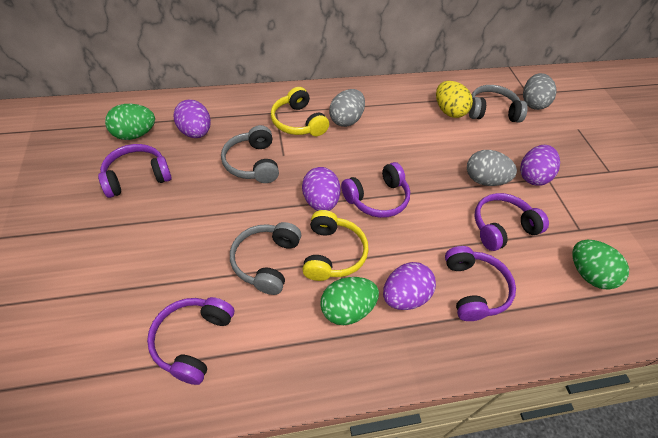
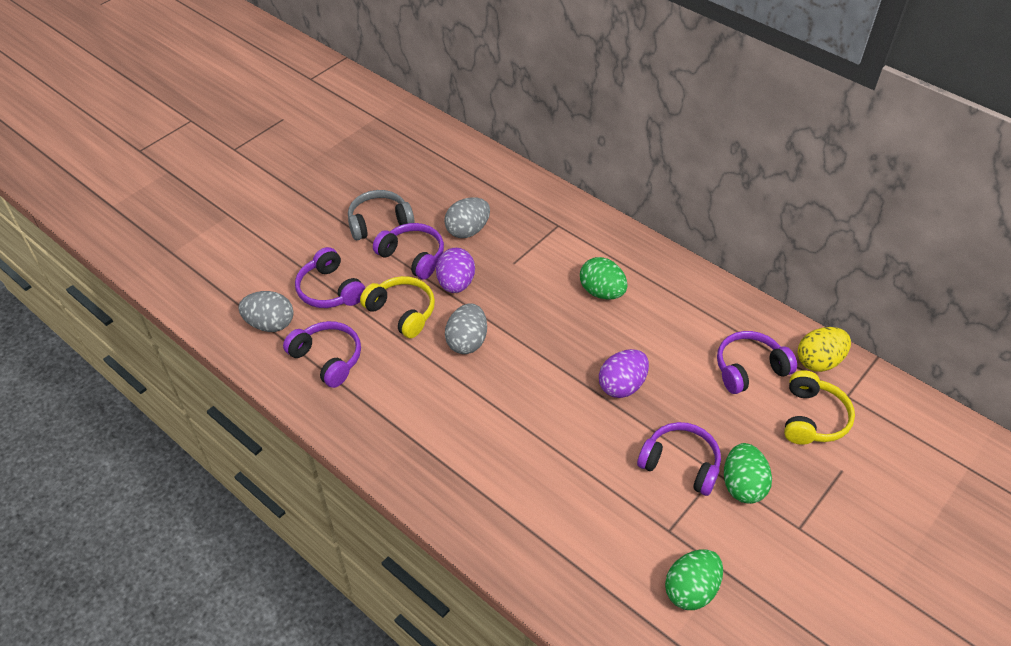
grey headphones: [221,125,279,183] [230,222,301,295] [469,85,528,123] = 3 -> [348,190,414,240] = 1
purple egg: [174,100,211,138] [302,167,340,211] [383,262,436,310] [520,145,560,186] = 4 -> [436,248,475,293] [599,349,649,398] = 2

